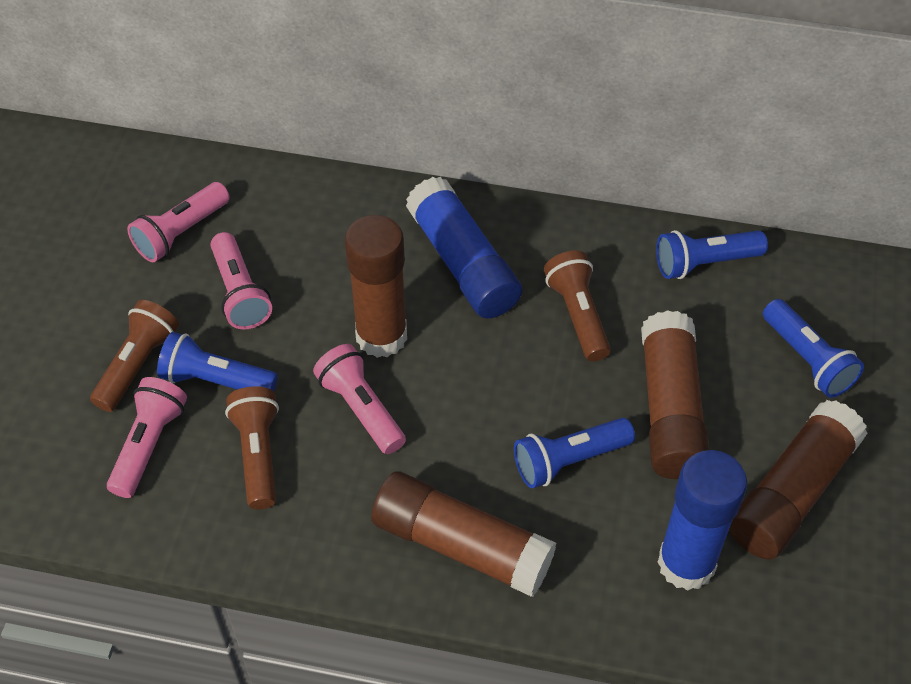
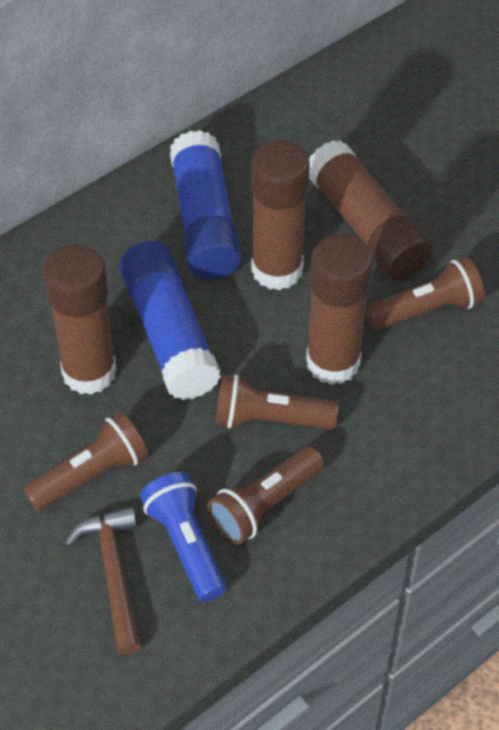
blue flashlight: [157,332,278,392] [514,418,635,488] [656,230,768,279] [763,299,864,398] = 4 -> [140,472,226,602] = 1
brown flashlight: [90,300,179,412] [225,386,279,509] [544,251,611,361] = 3 -> [24,412,148,511] [208,447,324,545] [215,374,338,429] [366,257,484,330] = 4
brown hammer: none = 0 -> [65,507,141,655] = 1
pink flashlight: [107,377,187,498] [127,182,230,262] [210,232,272,329] [313,344,406,454] = 4 -> none = 0

